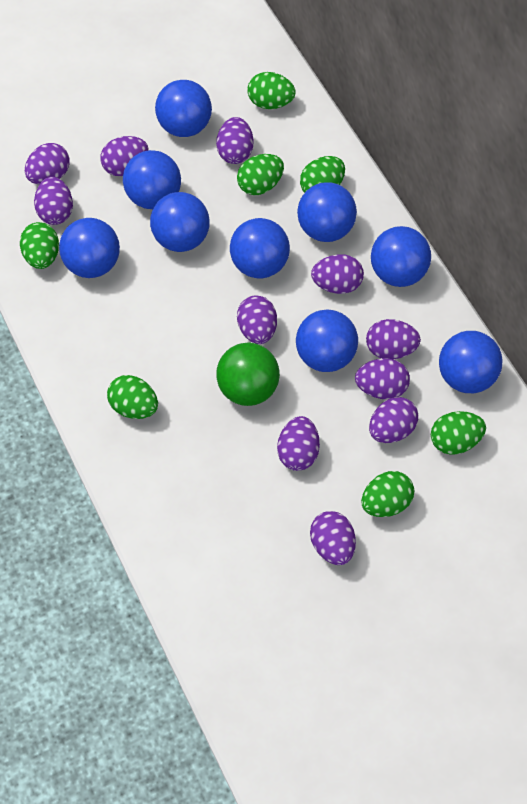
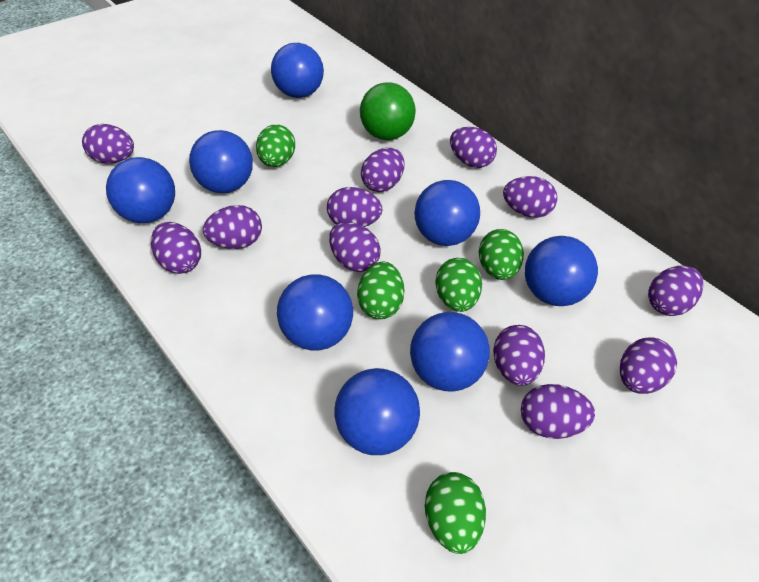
blue ball: [59,218,120,278] [123,150,181,209] [150,192,210,252] [155,80,212,137] [230,218,290,278] [296,310,358,372] [297,182,357,242] [371,226,431,287] [439,331,502,393] = 9 -> [106,157,175,223] [189,130,253,193] [271,43,324,98] [277,274,353,350] [334,368,420,455] [410,312,490,391] [414,180,480,246] [525,236,598,306] = 8
green egg: [20,222,59,269] [107,375,158,419] [237,154,284,195] [247,72,296,109] [300,156,345,193] [361,471,414,517] [431,411,486,455] = 7 -> [256,125,295,167] [357,262,404,319] [425,472,486,554] [435,258,482,312] [479,229,524,280] = 5
purple egg: [25,143,70,184] [34,177,73,225] [100,136,149,176] [216,117,253,164] [237,295,277,344] [277,416,320,471] [310,511,356,565] [311,254,364,294] [355,358,410,399] [366,319,421,359] [369,397,418,443] = 11 -> [82,124,134,164] [151,222,201,274] [203,205,262,249] [327,187,382,227] [329,222,381,272] [361,148,405,192] [450,127,497,168] [493,325,545,386] [503,176,558,218] [521,384,595,439] [620,338,677,394] [648,266,703,316] = 12

